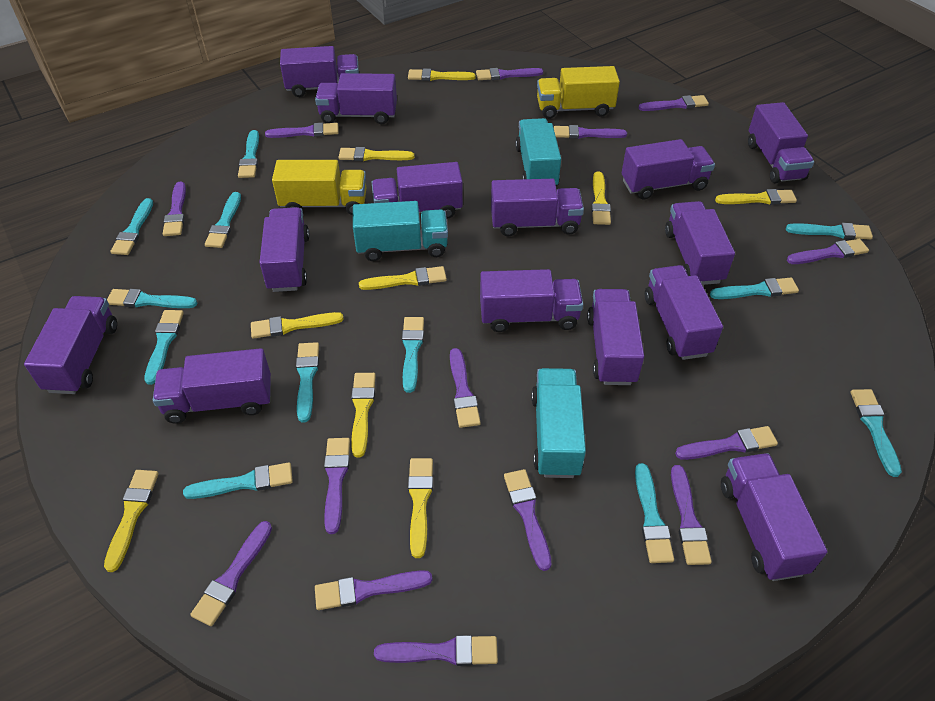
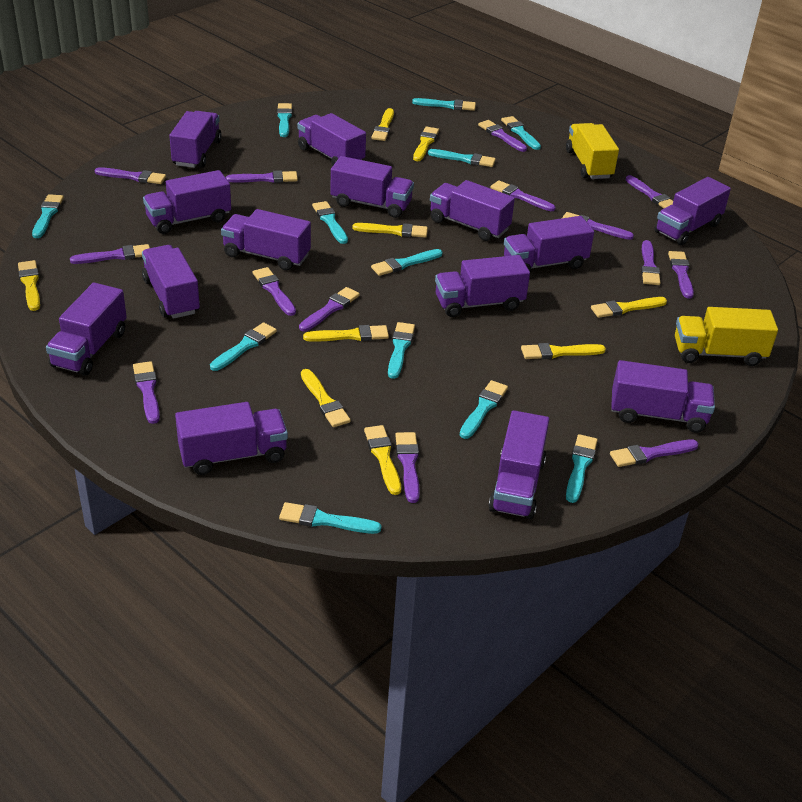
turquoise truck: [353,201,448,261] [515,118,561,186] [531,368,586,478] = 3 -> none = 0

